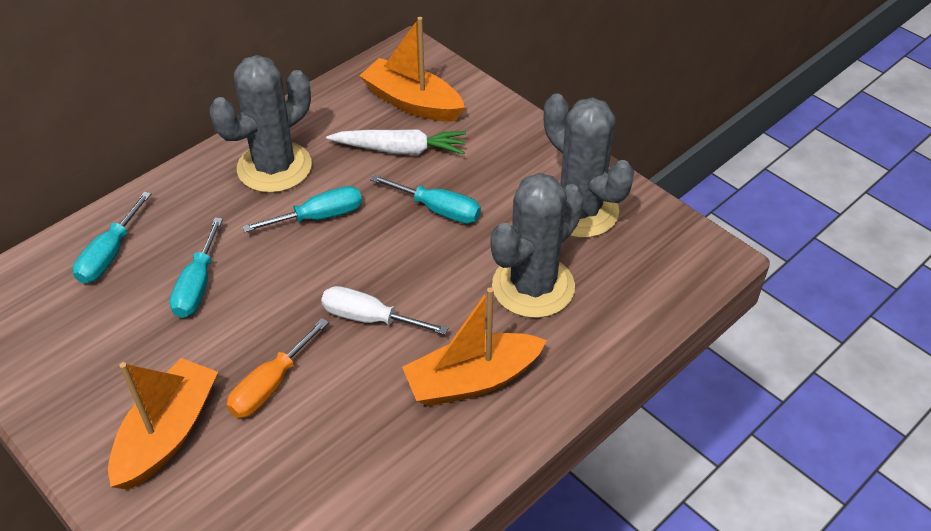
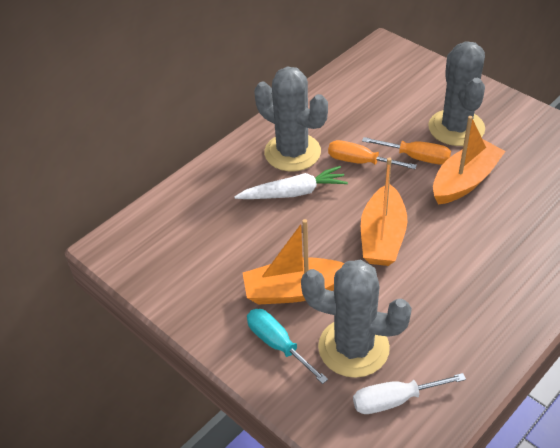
orange screwdriver: [227,318,329,418] = 1 -> [328,140,417,169] [362,137,451,165] = 2
turquoise screwdriver: [73,191,151,283] [170,217,223,318] [242,186,362,232] [370,175,481,224] = 4 -> [247,309,328,384] = 1

